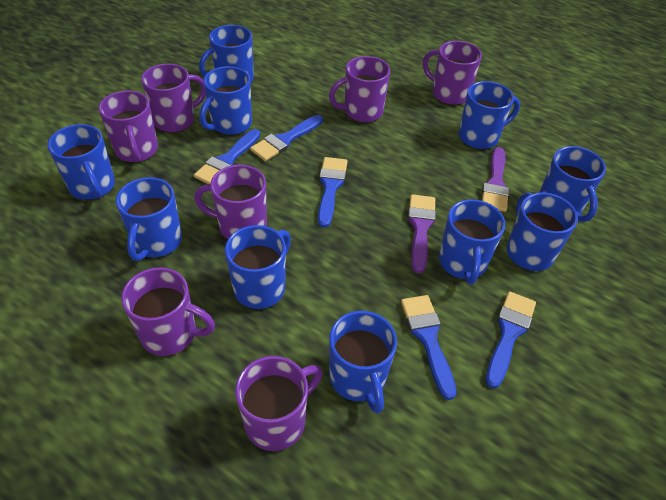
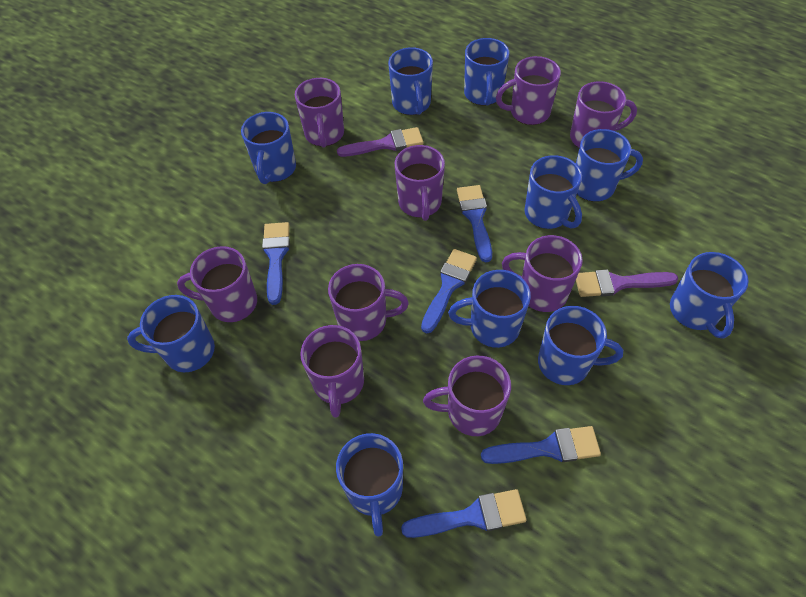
purple mug: [99,91,158,163] [121,267,215,356] [141,64,206,133] [194,165,267,239] [235,356,323,451] [329,56,390,123] [423,41,482,105] = 7 -> [177,246,257,322] [295,78,344,148] [300,325,364,418] [328,264,409,341] [395,145,445,221] [423,356,511,436] [496,56,561,125] [502,235,583,312] [570,81,637,148] = 9

